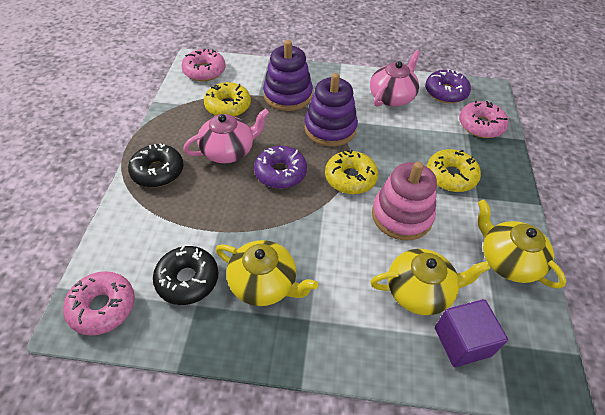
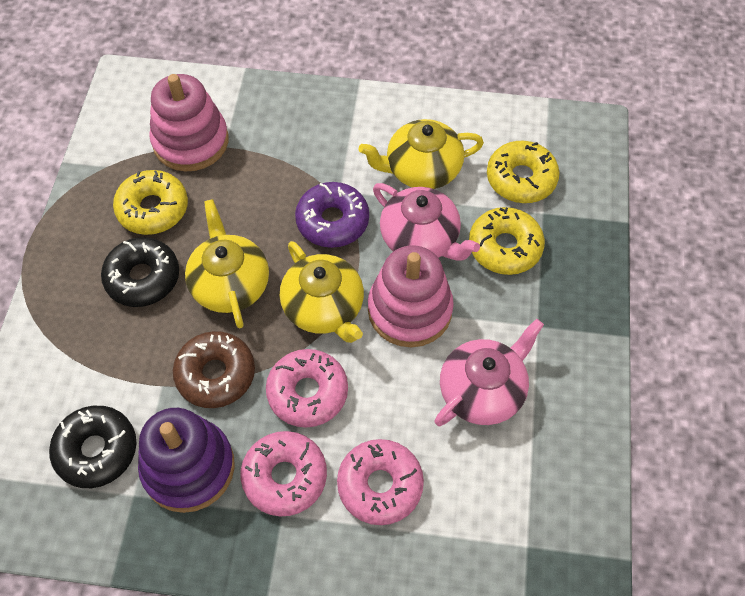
brown donut: none = 0 -> [173,331,255,408] = 1
pink stacking toy: [372,162,437,241] = 1 -> [149,74,228,172] [368,245,454,347] = 2
purple cube: [435,299,508,367] = 1 -> none = 0
purple donut: [254,146,307,189] [425,69,471,103] = 2 -> [295,182,369,248] = 1
purple stacking toy: [263,40,313,111] [304,73,358,147] = 2 -> [138,408,235,513] = 1

